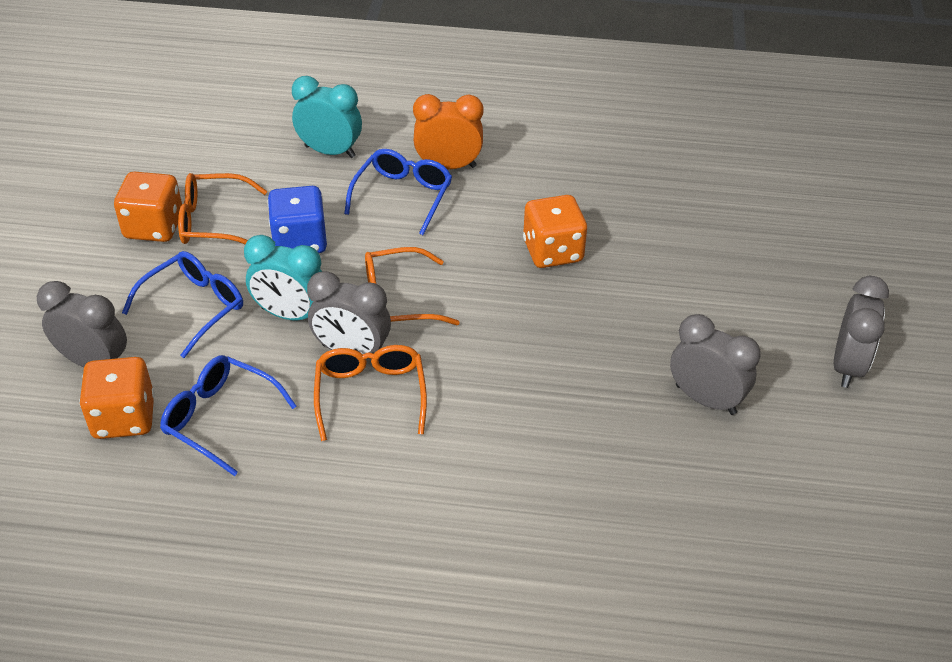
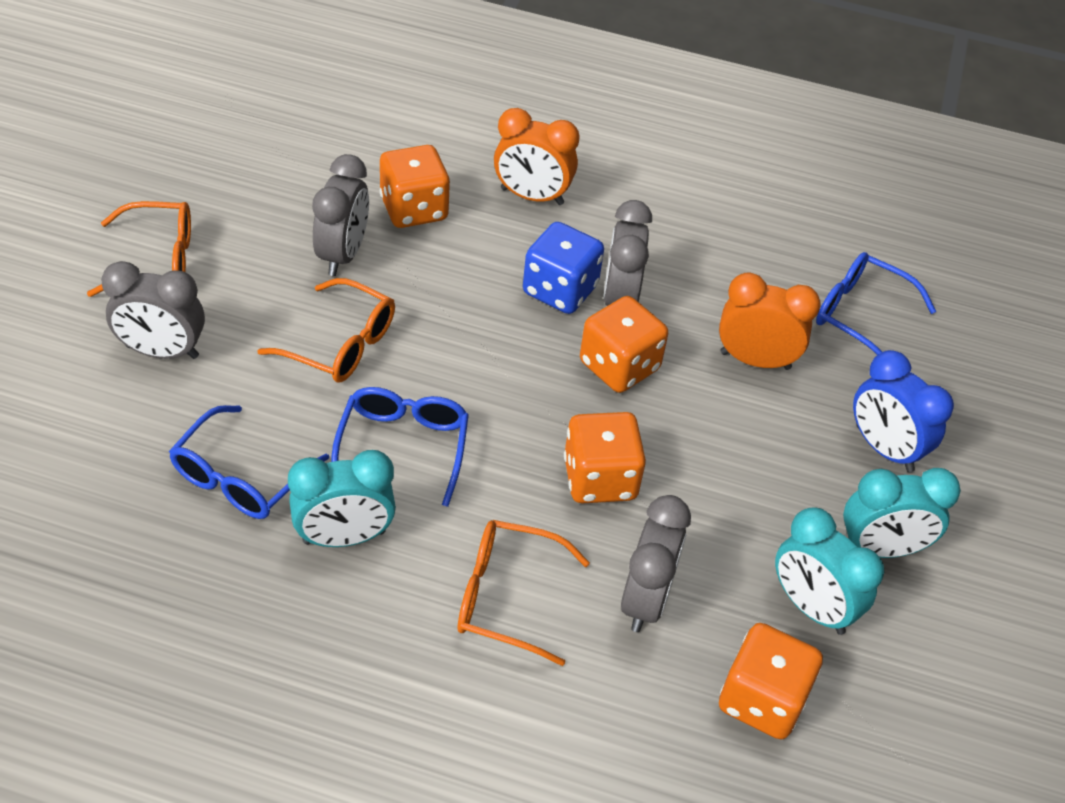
blue clock: none = 0 -> [853,350,954,472] = 1
orange clock: [413,94,484,169] = 1 -> [494,108,580,205] [719,272,821,370] = 2
orange dice: [79,357,155,439] [114,172,182,242] [523,195,587,268] = 3 -> [380,145,450,228] [564,412,646,503] [580,296,668,393] [719,623,823,739] = 4
turquoise clock: [244,235,322,320] [292,76,362,158] = 2 -> [288,450,396,547] [775,508,884,635] [843,468,961,558] = 3

